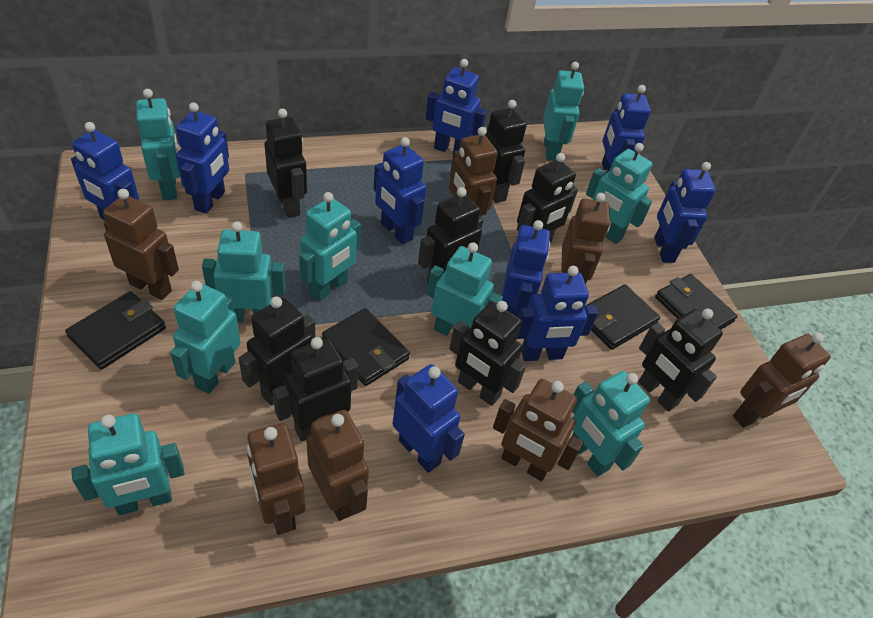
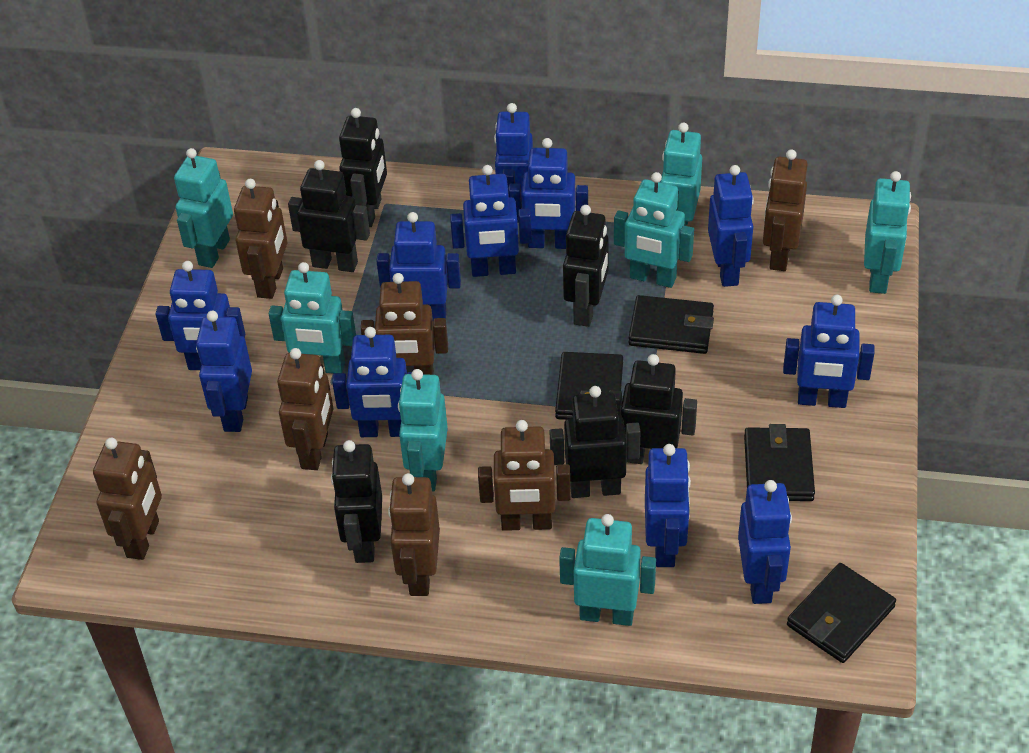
black robot: [239,297,315,406] [265,108,307,218] [273,337,358,442] [418,187,483,283] [449,301,526,406] [485,100,527,203] [517,153,578,242] [638,308,723,411] = 8 -> [288,160,370,272] [331,440,382,563] [339,108,387,227] [549,386,640,498] [563,205,609,327] [609,354,697,464] = 6
blue robot: [71,122,139,220] [176,102,229,214] [373,137,426,244] [393,364,465,473] [425,59,487,153] [502,220,550,317] [517,266,598,361] [602,85,651,173] [655,162,716,263] = 9 -> [156,261,245,370] [196,311,252,432] [332,327,412,437] [376,212,461,319] [450,165,532,277] [494,103,533,222] [508,138,588,249] [645,444,691,567] [708,165,754,287] [738,480,792,604] [783,295,874,408] = 11
turquoise robot: [71,413,184,515] [136,89,180,200] [170,281,241,394] [202,221,286,323] [299,192,361,301] [427,242,503,336] [543,62,584,161] [572,371,650,476] [586,143,652,244] = 9 -> [174,148,233,268] [269,262,356,374] [398,369,448,492] [559,514,656,626] [614,172,694,288] [660,122,702,226] [864,171,911,294] = 7

